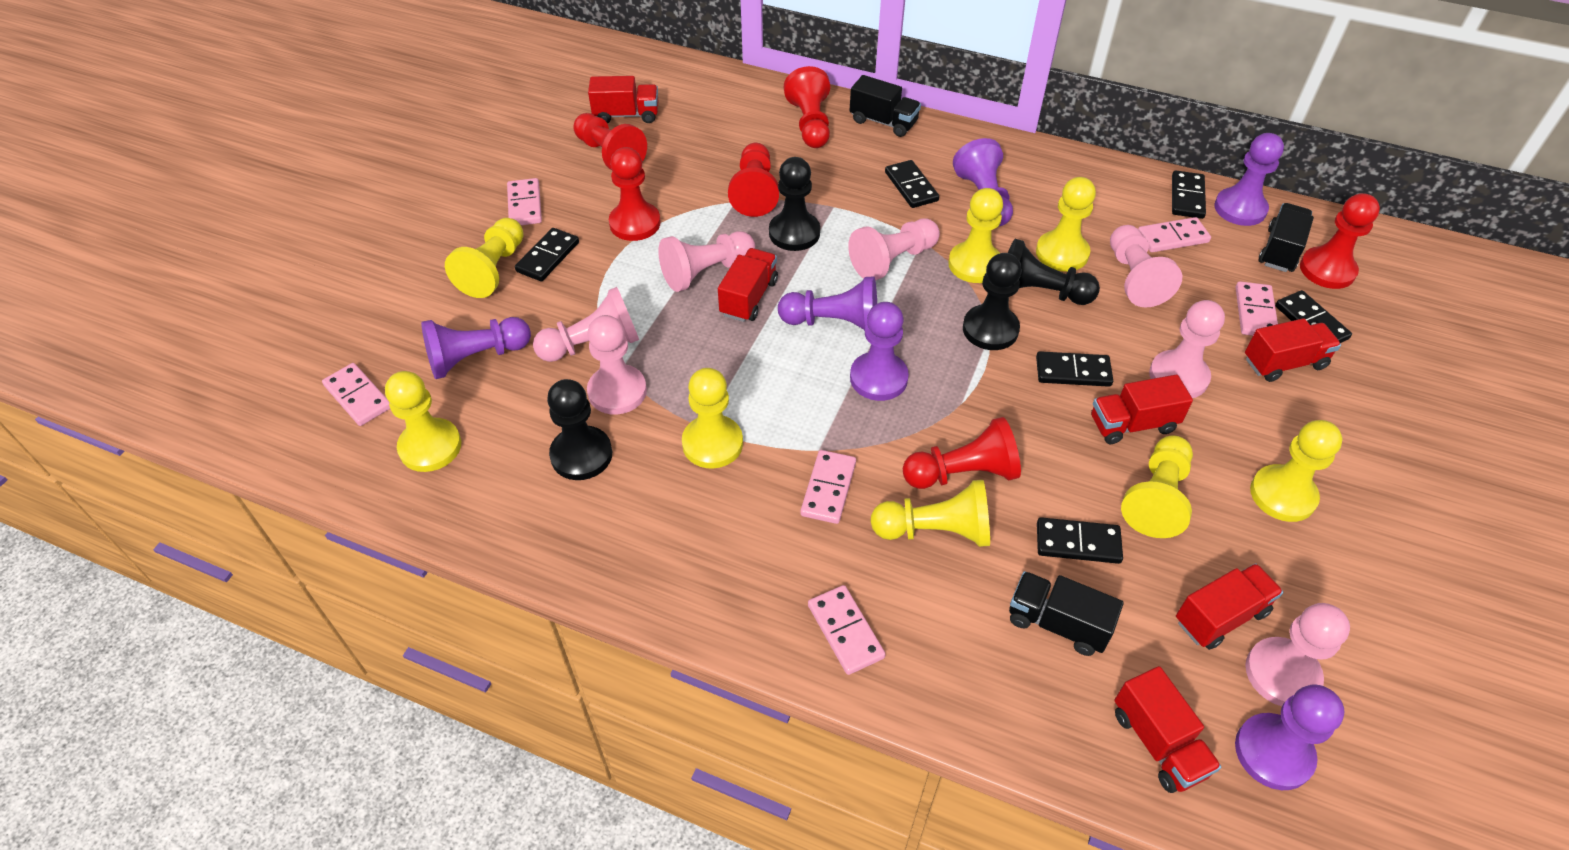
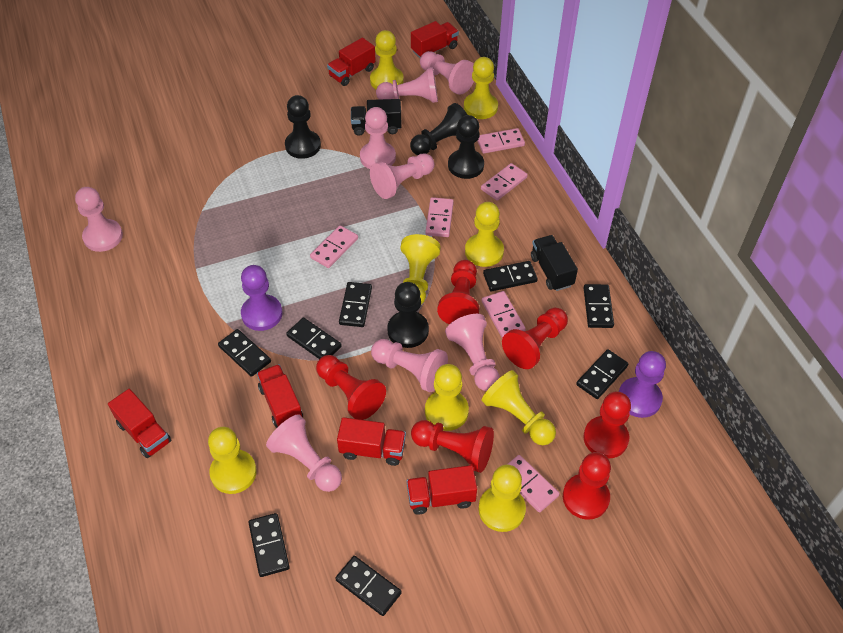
black domino: [515,228,579,281] [885,160,939,208] [1036,351,1113,387] [1037,517,1123,564] [1172,171,1206,219] [1275,290,1352,343] = 6 -> [218,329,271,377] [248,513,290,577] [286,317,342,359] [335,556,402,616] [339,282,372,327] [483,261,538,291] [576,349,628,399] [584,284,614,328] = 8
black truck: [850,75,921,137] [1009,571,1124,656] [1258,203,1314,272] = 3 -> [351,99,402,136] [531,235,578,291] = 2
pink pawn: [533,287,639,362] [587,315,647,415] [658,231,755,292] [848,219,940,281] [1110,225,1182,308] [1149,300,1225,398] [1245,603,1350,706] = 7 -> [75,187,123,252] [266,414,342,492] [360,107,396,169] [370,153,435,199] [371,339,448,392] [376,67,438,103] [420,51,474,95] [445,314,500,391] = 8
purple pawn: [421,317,531,379] [778,277,877,331] [850,302,909,401] [953,138,1013,227] [1214,133,1284,226] [1235,684,1344,790] = 6 -> [241,265,282,331] [619,351,666,418] = 2

